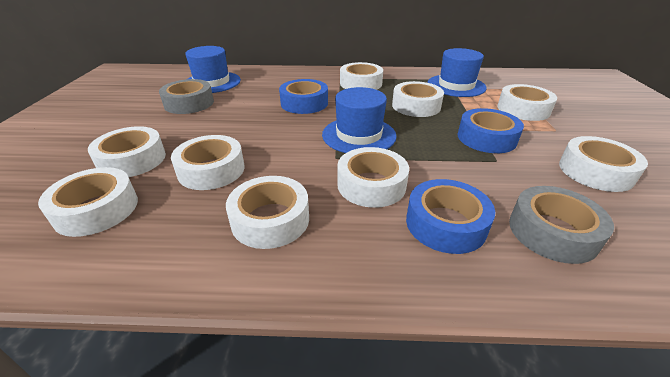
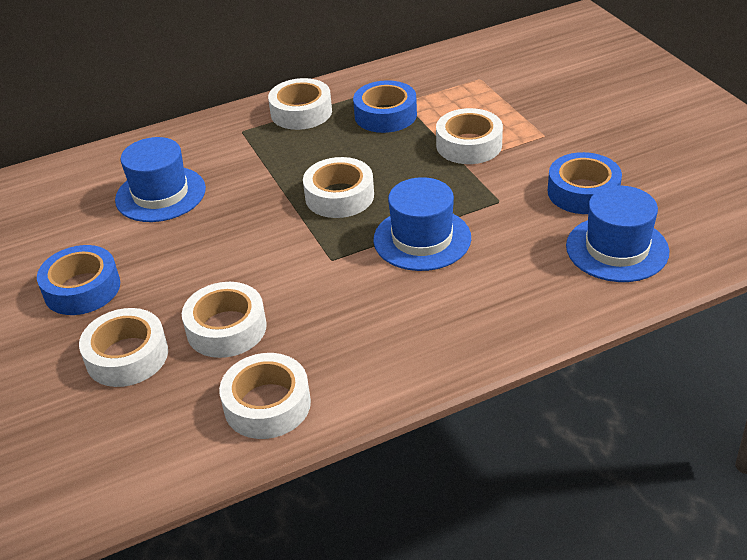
grey tape: [159,79,214,114] [509,186,614,264] = 2 -> none = 0
white tape: [38,167,138,237] [88,126,166,177] [171,135,245,190] [226,176,309,249] [337,147,409,208] [340,62,383,90] [392,81,444,117] [497,84,557,121] [559,136,648,192] = 9 -> [79,308,168,387] [182,282,267,358] [219,353,311,439] [268,78,332,130] [303,157,374,218] [436,108,503,164] = 6

